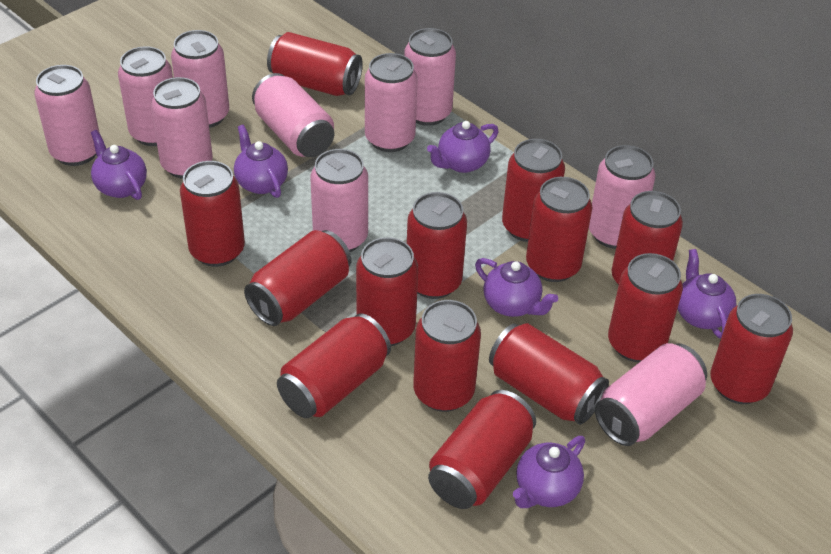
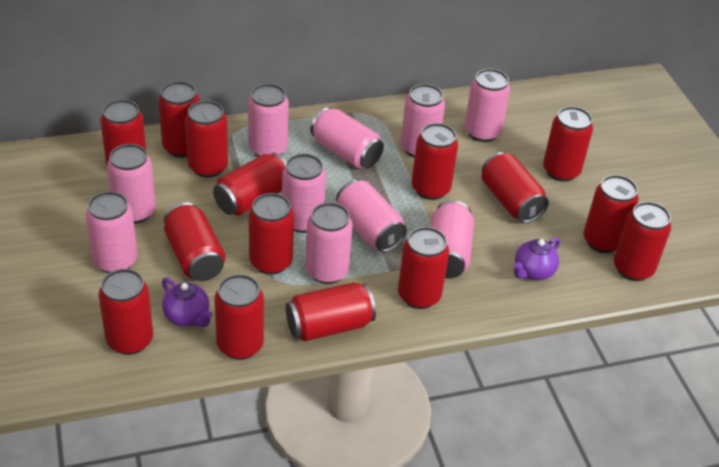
purple teapot: [91,130,147,200] [234,124,288,198] [427,121,499,173] [475,258,558,317] [513,436,585,508] [678,249,737,339] = 6 -> [162,278,212,327] [514,237,560,280] = 2
red can: [180,161,245,267] [244,230,352,326] [267,32,363,96] [277,313,391,418] [356,237,418,346] [407,192,467,299] [413,300,481,412] [428,390,536,509] [489,323,609,425] [502,139,565,242] [526,177,592,282] [608,253,683,362] [612,191,683,286] [710,294,793,404] = 14 -> [99,269,153,355] [100,99,146,165] [158,81,200,158] [164,202,225,281] [185,100,228,178] [213,153,287,216] [214,274,264,360] [249,193,294,275] [286,282,376,341] [398,227,449,309] [411,123,458,200] [482,152,549,223] [543,106,593,182] [584,175,639,253] [614,202,671,281] = 15

